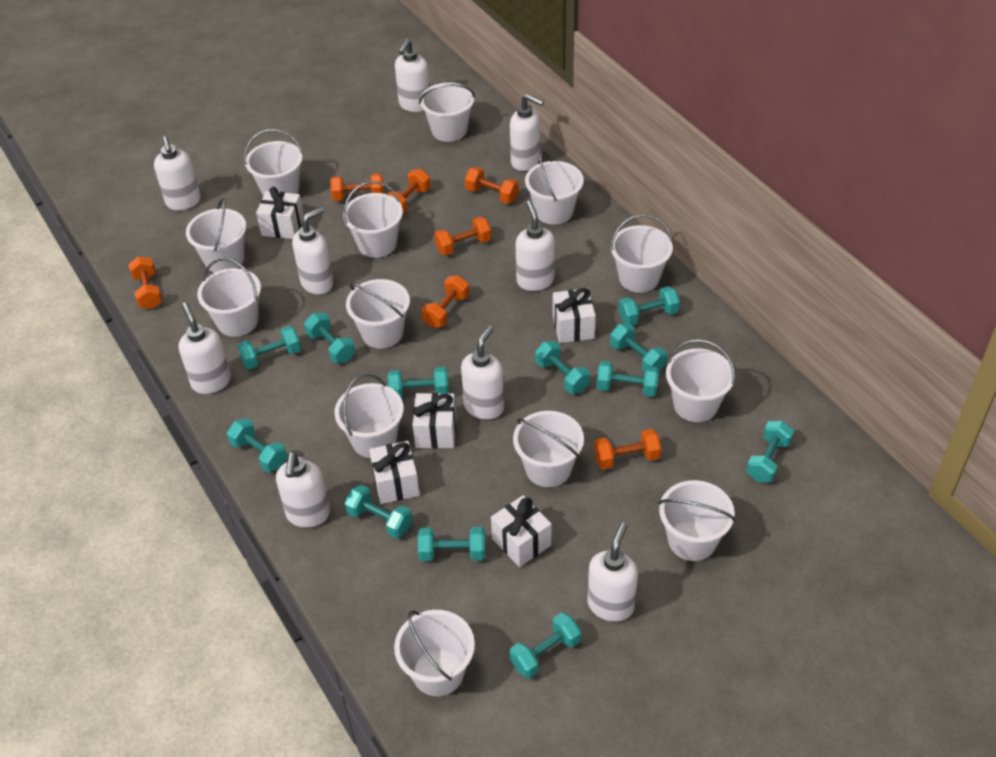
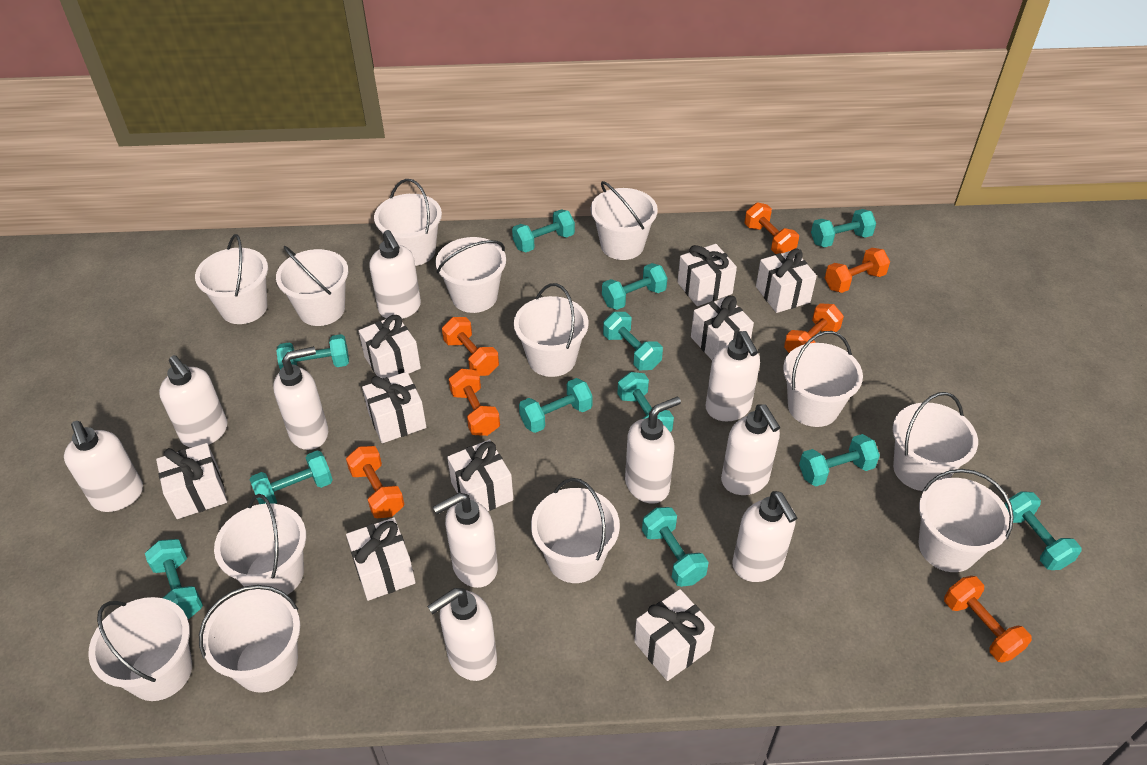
white gift: [256,187,304,239] [369,441,420,504] [412,393,456,449] [491,495,552,567] [553,288,596,343] = 5 -> [156,443,227,519] [346,517,416,601] [359,315,421,378] [362,372,426,443] [447,439,513,511] [634,589,715,681] [678,244,737,306] [691,296,754,360] [756,249,817,313] = 9
white soap dispenser: [154,136,201,210] [179,302,231,394] [276,452,330,528] [292,207,333,294] [395,39,429,112] [461,326,504,420] [510,94,544,171] [515,201,555,291] [587,523,638,622] = 9 -> [64,421,143,512] [159,355,228,448] [273,346,328,450] [369,230,421,319] [427,588,497,681] [433,493,498,588] [625,396,681,504] [706,331,760,421] [721,404,780,495] [732,491,797,582] = 10

